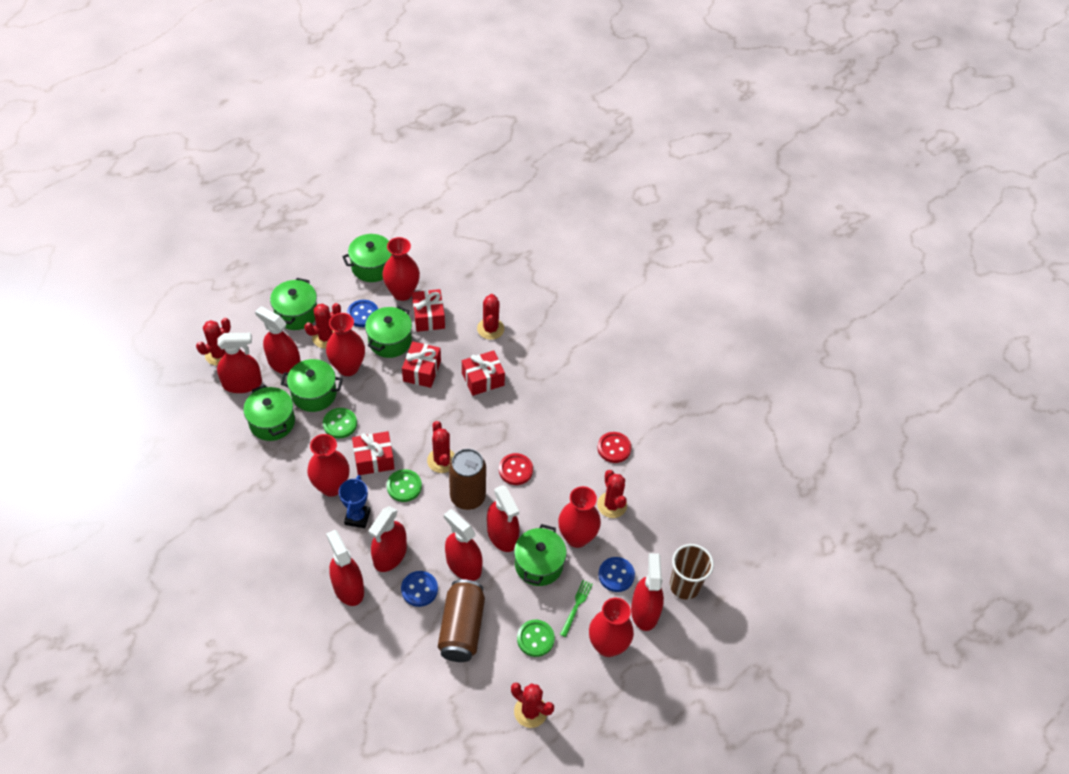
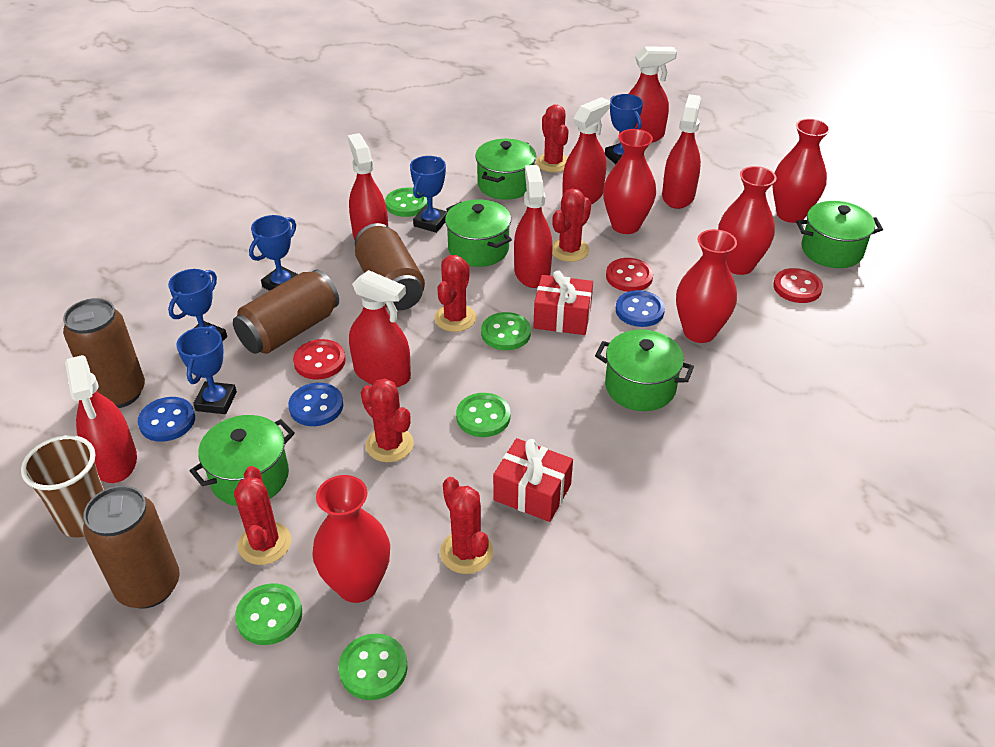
blue trophy: [339,475,370,528] = 1 -> [168,269,227,342] [176,326,237,414] [249,215,298,291] [410,156,447,233] [605,94,643,164] = 5
brown can: [438,579,485,662] [449,449,486,510] = 2 -> [63,298,145,408] [83,486,180,609] [233,269,339,354] [355,223,425,310] = 4
green button: [323,408,357,438] [387,469,422,502] [517,620,555,657] = 3 -> [235,583,302,645] [339,633,408,700] [385,187,428,217] [456,393,510,437] [481,312,531,350] = 5
green fork: [560,580,593,637] = 1 -> none = 0
green pot: [243,385,295,441] [270,278,317,330] [281,359,343,412] [342,234,392,282] [365,306,412,358] [514,524,567,586] = 6 -> [190,415,295,506] [445,199,512,267] [475,139,536,200] [595,329,694,411] [796,201,883,268] = 5
red button: [499,453,533,485] [597,432,631,463] = 2 -> [293,339,346,380] [606,258,653,292] [773,268,823,303] = 3
red gift: [352,431,395,475] [402,341,441,388] [412,289,445,332] [462,350,505,396] = 4 -> [493,438,573,522] [533,271,593,335] = 2

